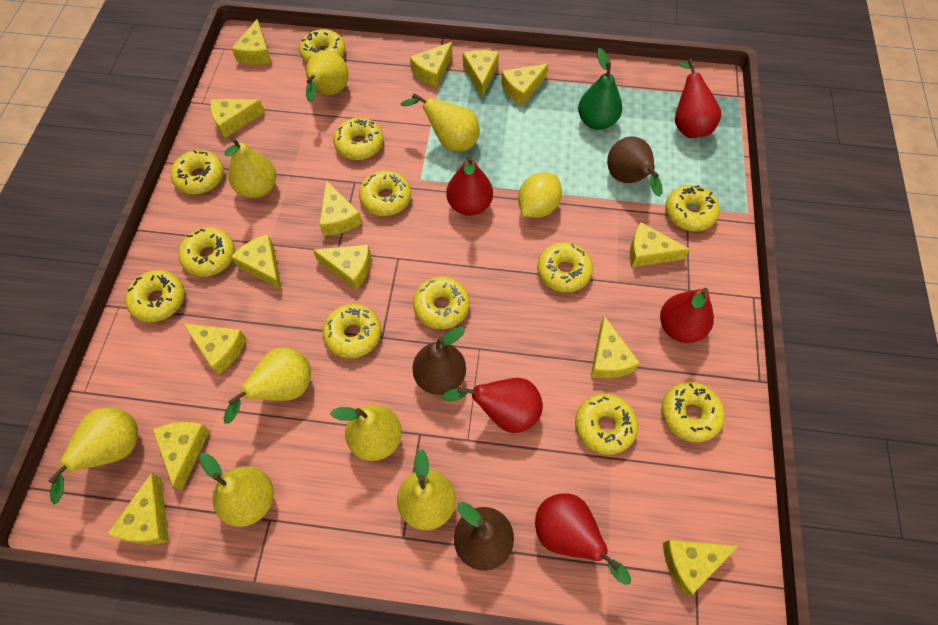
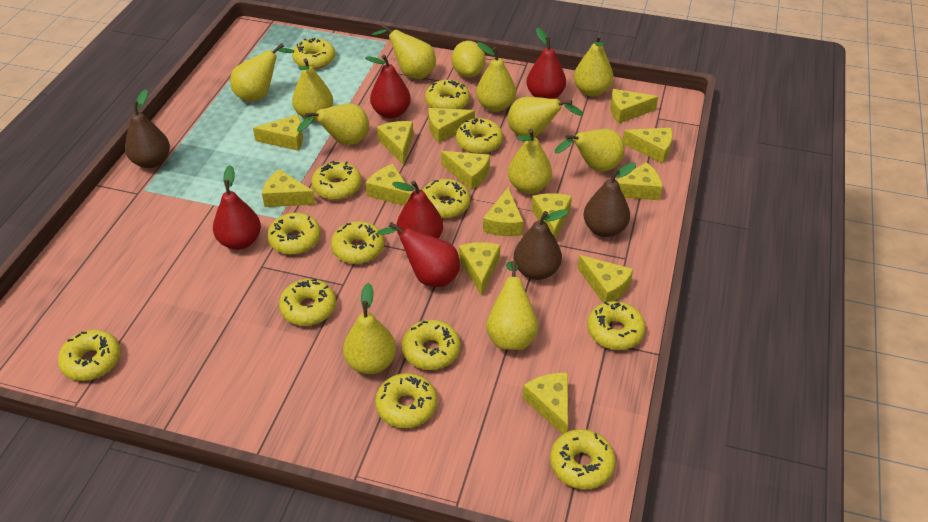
green pear: [578,48,622,130] = 1 -> none = 0
yellow donut: [125,270,185,322] [171,150,224,194] [178,227,235,277] [299,29,346,63] [322,304,381,358] [333,118,384,160] [359,171,411,216] [413,277,470,329] [537,242,593,293] [575,394,638,455] [661,382,725,442] [665,185,720,231] = 12 -> [58,330,121,381] [267,213,321,255] [279,279,336,326] [292,38,335,69] [311,161,361,200] [331,221,384,264] [375,373,437,428] [402,320,460,370] [422,179,470,218] [425,80,470,109] [456,118,503,154] [550,429,616,490] [587,301,646,350] = 13
yellow pear: [48,408,138,505] [199,453,274,527] [224,137,276,198] [224,348,311,424] [306,50,349,103] [330,405,402,461] [397,449,456,530] [401,93,480,151] = 8 -> [230,43,294,102] [292,58,333,121] [297,103,369,145] [343,283,396,374] [372,24,436,79] [476,42,516,112] [486,261,538,350] [508,97,583,137] [508,129,552,194] [555,129,625,172] [574,35,613,96] = 11

